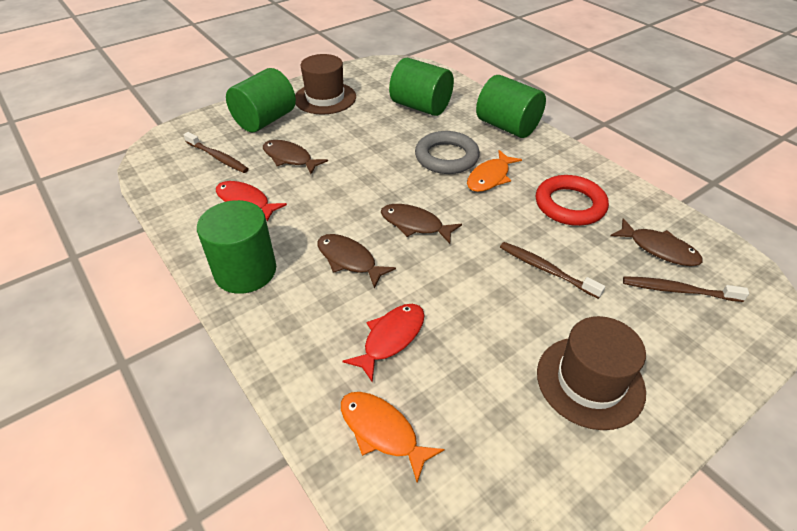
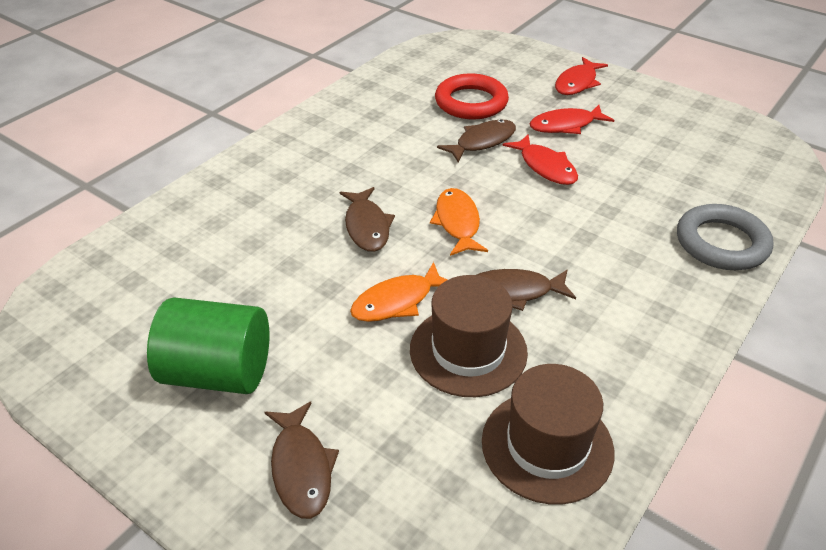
brown toothbrush: [183,132,249,173] [500,242,605,299] [623,276,749,302] = 3 -> none = 0
green cylinder: [197,200,276,294] [226,68,296,132] [389,58,454,116] [476,75,546,138] = 4 -> [147,297,269,394] = 1
red fish: [216,181,287,221] [343,304,425,382] = 2 -> [503,135,578,185] [529,105,614,134] [555,57,608,95] = 3

